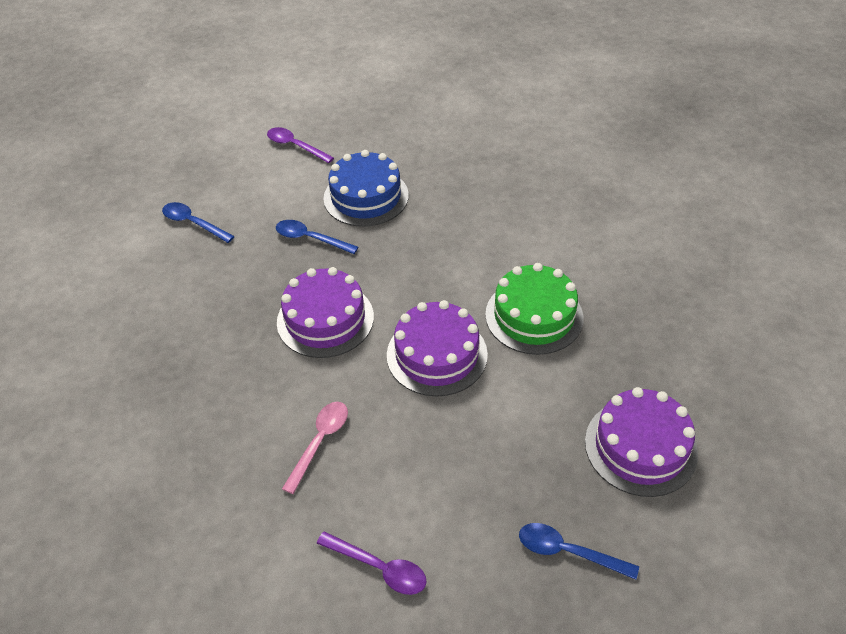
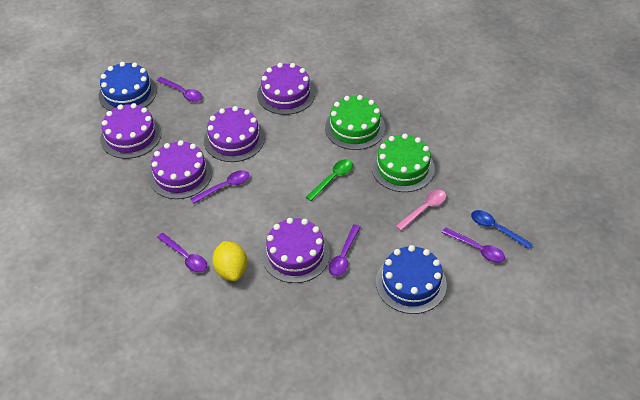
blue cake: [323,150,409,227] = 1 -> [99,62,157,111] [376,245,447,314] = 2
blue spoon: [162,202,235,243] [276,220,358,254] [519,523,639,580] = 3 -> [471,210,533,249] = 1
green cake: [485,263,584,355] = 1 -> [325,95,385,150] [372,134,435,192] = 2
green spoon: none = 0 -> [306,159,353,201] = 1
purple cake: [277,267,374,358] [387,300,488,397] [585,387,698,497] = 3 -> [100,103,161,159] [149,140,212,199] [204,106,265,162] [257,63,315,115] [261,218,330,283] = 5
purple spoon: [267,127,334,163] [317,531,427,595] = 2 -> [157,77,202,102] [157,233,207,273] [191,170,249,204] [328,224,361,277] [442,227,505,263] = 5
yellow lemon: none = 0 -> [212,241,248,281] = 1

